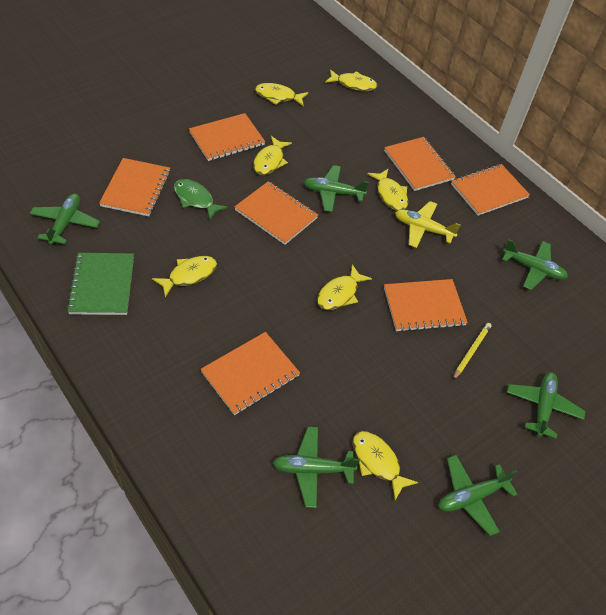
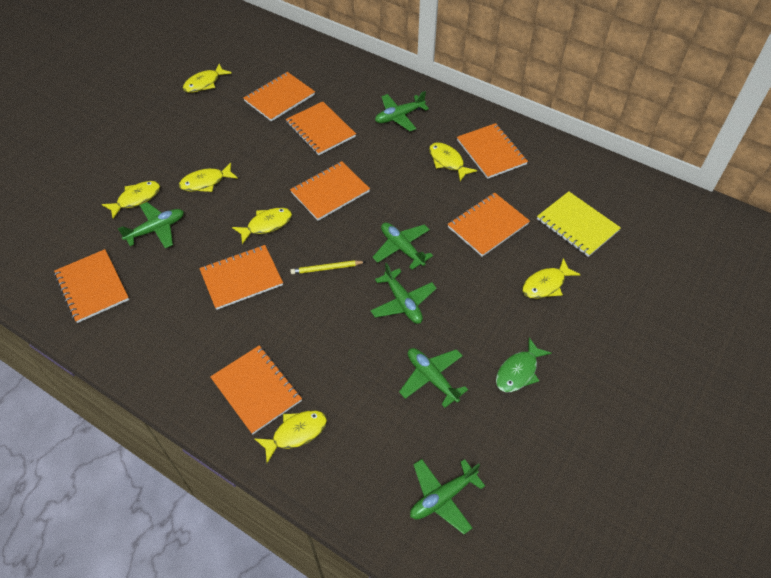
green notebook: [67,253,134,315] = 1 -> none = 0
orange notebook: [99,158,171,216] [189,113,265,161] [200,332,300,415] [234,181,318,245] [384,137,456,191] [384,279,468,332] [451,164,530,216] = 7 -> [54,249,129,323] [199,245,283,310] [210,345,302,435] [244,72,315,122] [286,101,356,155] [290,161,370,221] [448,193,530,257] [457,123,528,179] = 8
yellow notebook: none = 0 -> [537,191,621,257] = 1
yellow plane: [395,201,461,248] = 1 -> none = 0

